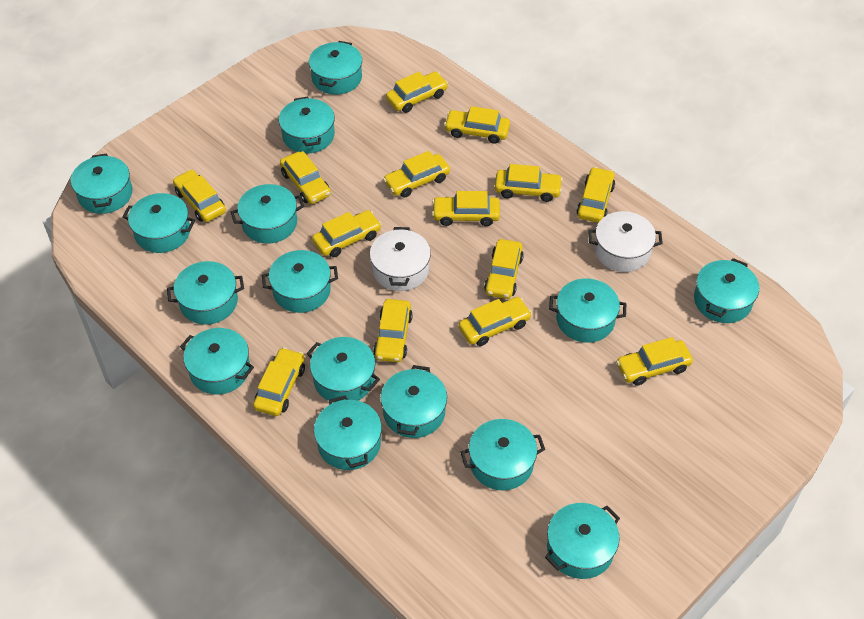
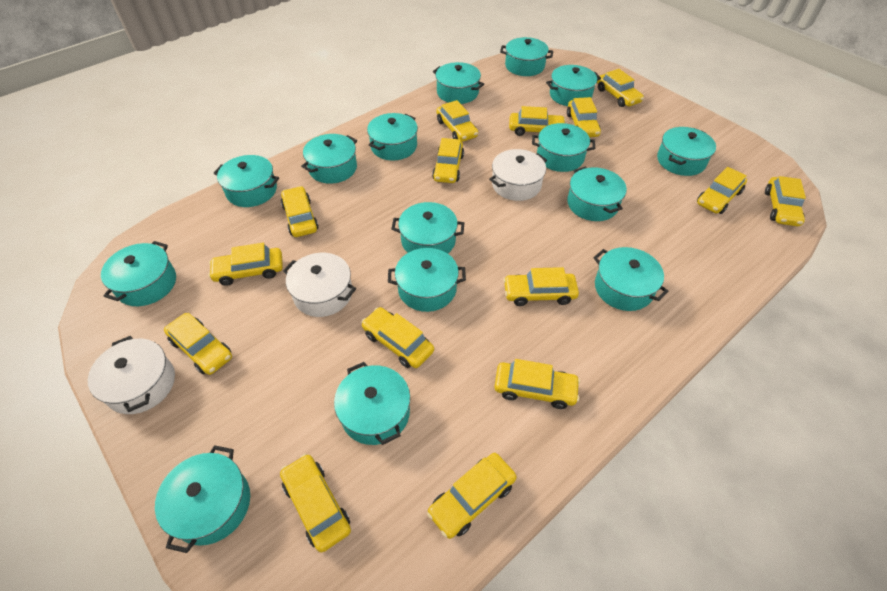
white pot: [370,227,431,291] [588,211,663,272] = 2 -> [88,336,175,414] [283,253,356,317] [489,149,547,201] = 3
yellow car: [173,170,226,222] [253,347,305,416] [280,151,331,204] [312,210,381,257] [373,299,413,362] [383,151,450,198] [386,72,448,113] [432,191,500,226] [444,106,510,144] [458,297,532,346] [484,239,524,299] [495,164,563,202] [576,167,615,223] [616,337,693,386] = 14 -> [164,313,232,375] [208,243,283,286] [280,454,351,552] [281,186,319,237] [361,307,434,368] [427,453,517,539] [432,138,464,183] [436,100,478,142] [494,359,580,409] [503,267,579,306] [509,106,566,136] [567,97,601,137] [597,69,644,107] [697,167,747,214] [765,176,806,226] = 15

